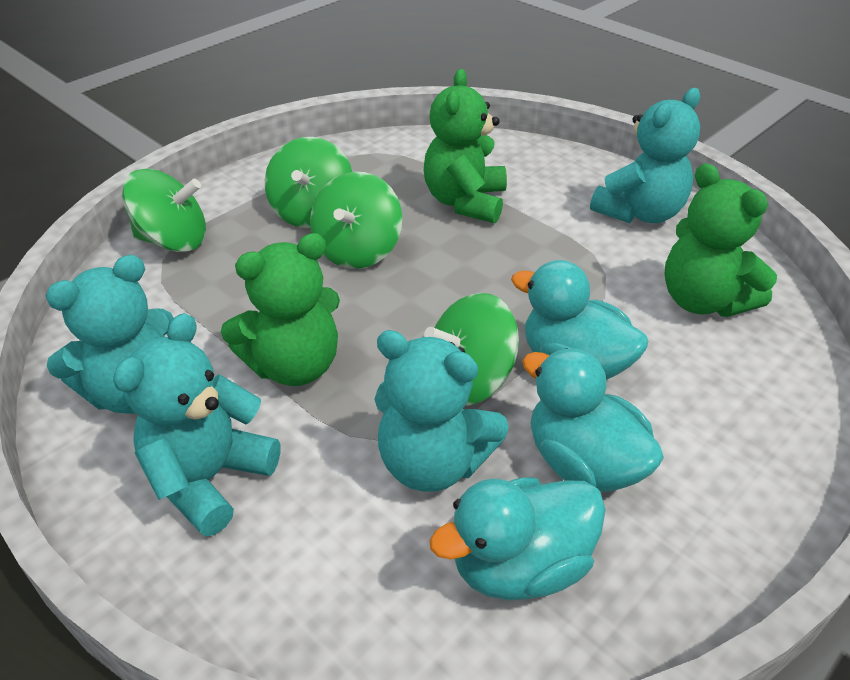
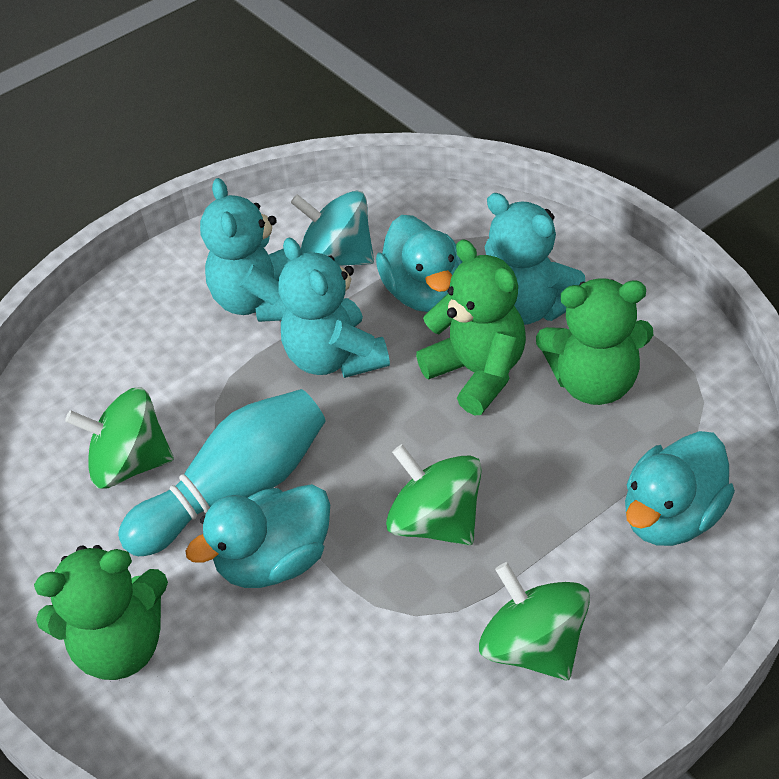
green spinning top: [122,169,206,252] [265,137,352,228] [310,172,402,269] [424,293,519,406] = 4 -> [65,387,174,489] [386,444,482,545] [479,562,590,680] = 3
turquoise bowling pin: none = 0 -> [118,389,325,556] = 1
turquoise spinning top: none = 0 -> [290,191,374,266] = 1
turquoise teddy bear: [46,255,174,414] [113,313,281,537] [374,330,509,492] [590,88,700,223] = 4 -> [200,178,289,322] [279,238,390,378] [485,193,585,325] = 3

